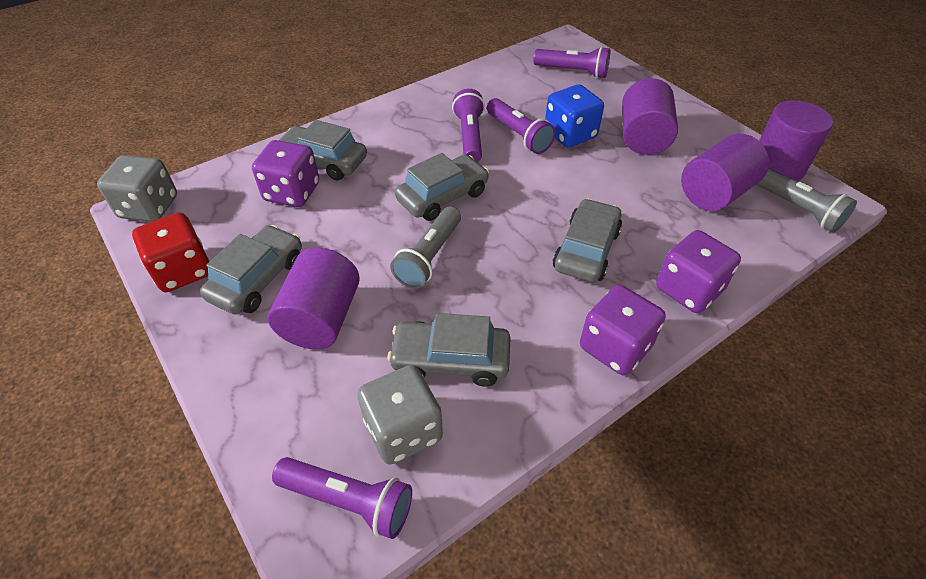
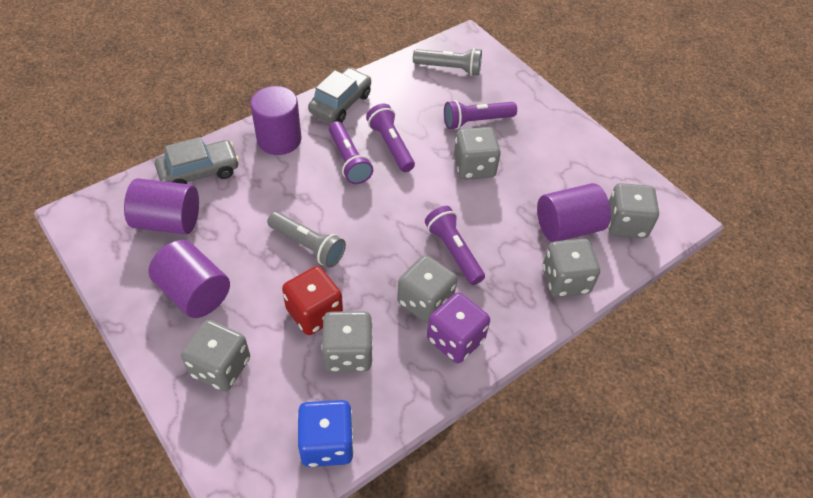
grey car: [200,225,302,315] [279,120,367,180] [388,313,511,387] [395,153,489,221] [553,199,622,282] = 5 -> [155,137,239,184] [308,68,371,123] = 2
grey dice: [97,155,177,222] [357,365,443,465] = 2 -> [181,320,250,391] [322,311,373,372] [397,255,457,323] [454,127,501,180] [542,239,600,297] [608,183,659,238] = 6
purple dice: [252,140,319,207] [580,285,666,375] [656,230,741,313] = 3 -> [427,292,490,363] = 1

